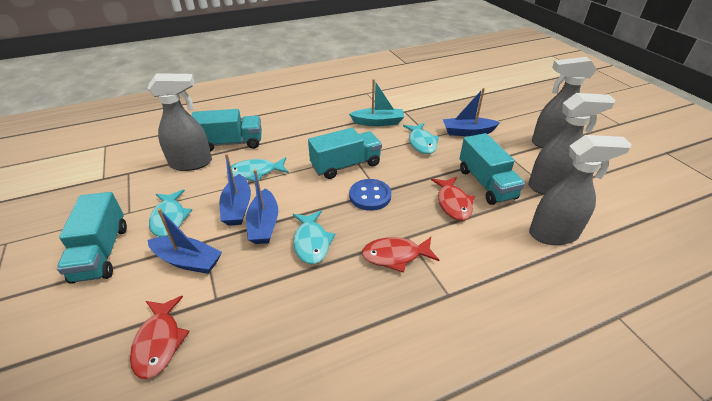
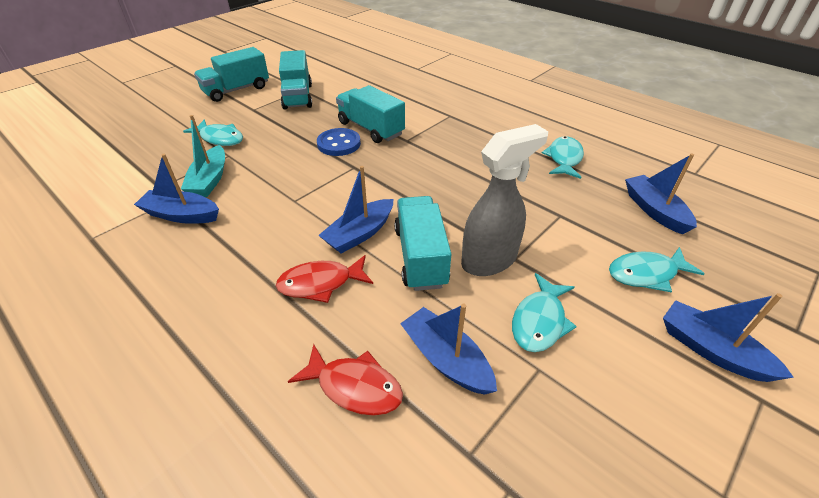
blue boat: [148,208,222,274] [220,154,251,226] [246,169,278,244] [443,88,500,136] = 4 -> [134,154,219,224] [318,166,393,254] [400,304,497,395] [625,154,697,235] [663,293,794,382] = 5
grey spray bottle: [147,73,212,171] [528,93,616,195] [529,135,632,245] [532,57,597,148] = 4 -> [461,124,548,276] = 1
red fish: [130,296,190,379] [362,237,439,273] [431,177,475,221] = 3 -> [276,255,373,303] [288,344,403,416] = 2

